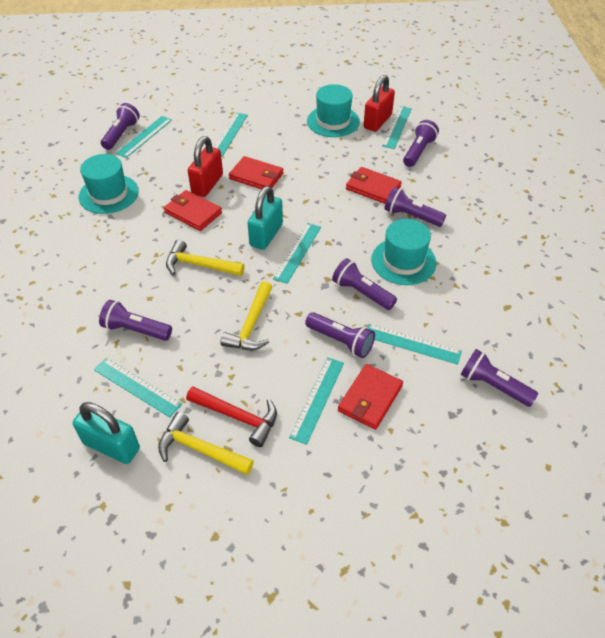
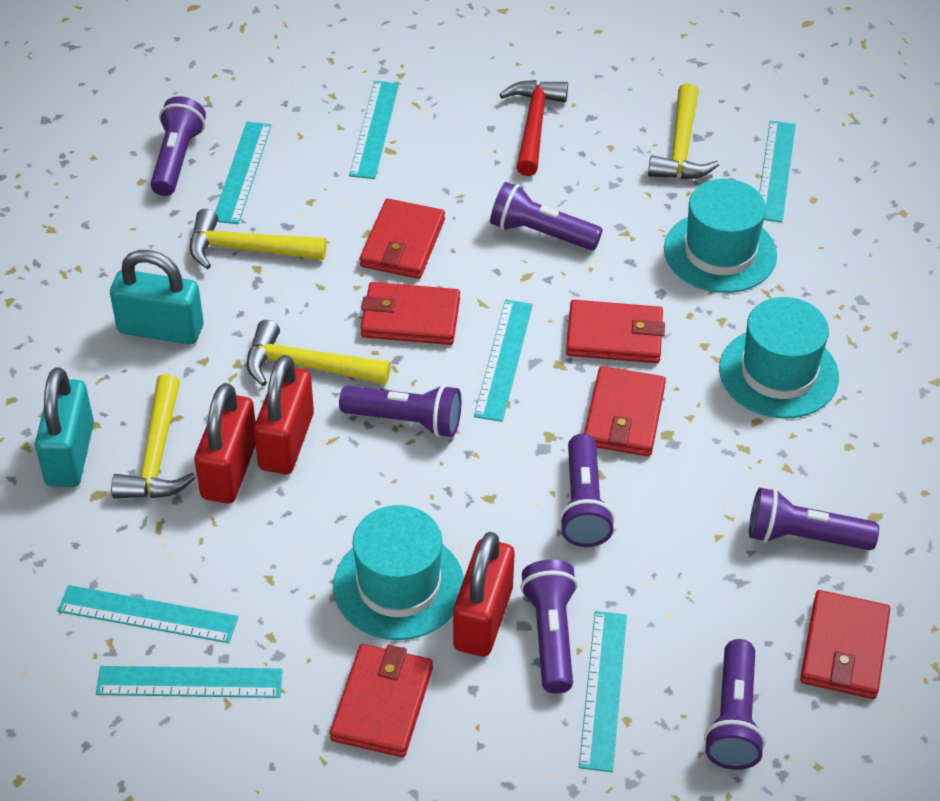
red padlock: [188,136,223,197] [363,75,395,132] = 2 -> [195,383,256,504] [254,355,314,474] [453,532,515,657] = 3
red wallet: [164,190,222,231] [229,156,284,189] [338,364,403,430] [346,167,402,204] = 4 -> [330,644,433,757] [360,199,445,279] [361,282,460,345] [566,300,665,363] [584,366,666,456] [800,590,890,699] = 6
yellow hammer: [158,412,254,475] [166,240,245,276] [221,281,272,350] = 3 -> [111,374,196,498] [190,209,327,269] [246,320,391,386] [648,83,719,179] = 4

